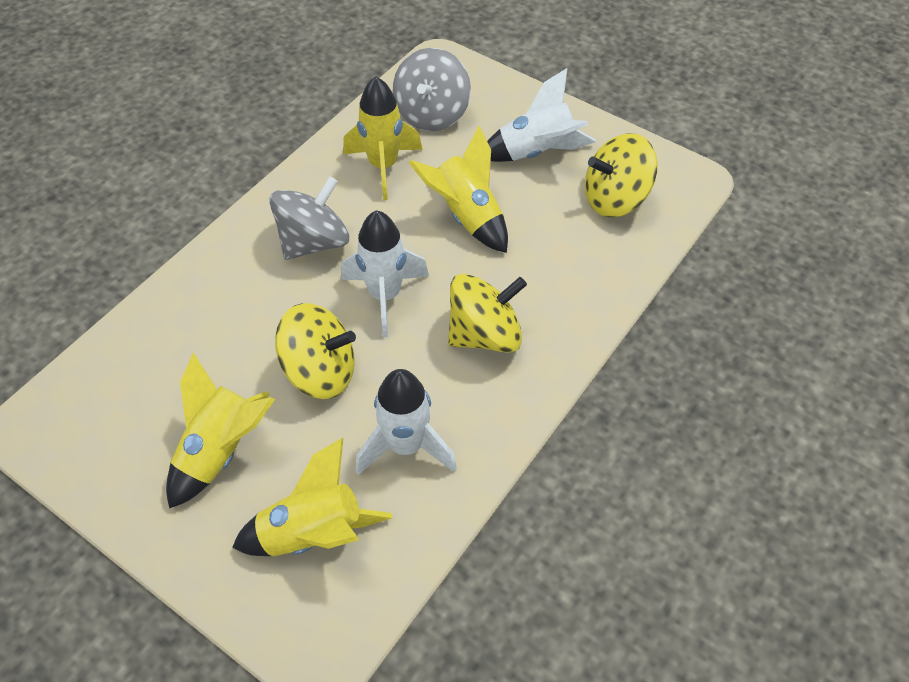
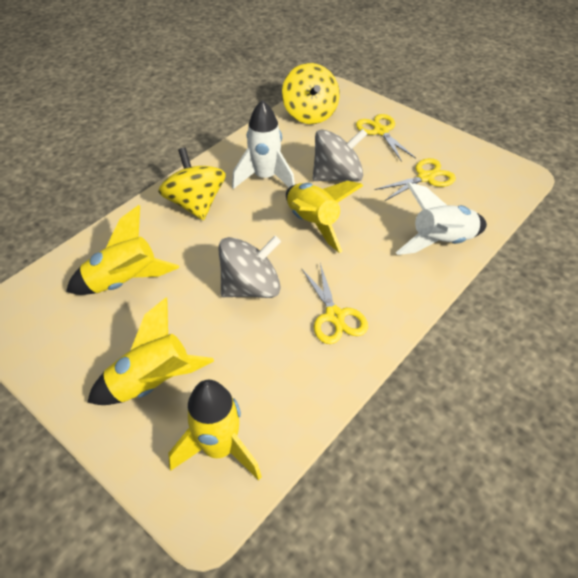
white rocket: [341,210,429,337] [356,369,457,475] [487,68,596,162] = 3 -> [232,100,295,189] [396,183,487,255] = 2
yellow scissors: none = 0 -> [301,264,368,344] [356,114,416,162] [375,158,456,201] = 3
yellow spinning top: [275,303,356,399] [448,274,527,353] [585,133,658,217] = 3 -> [158,147,226,220] [282,63,340,124] = 2

